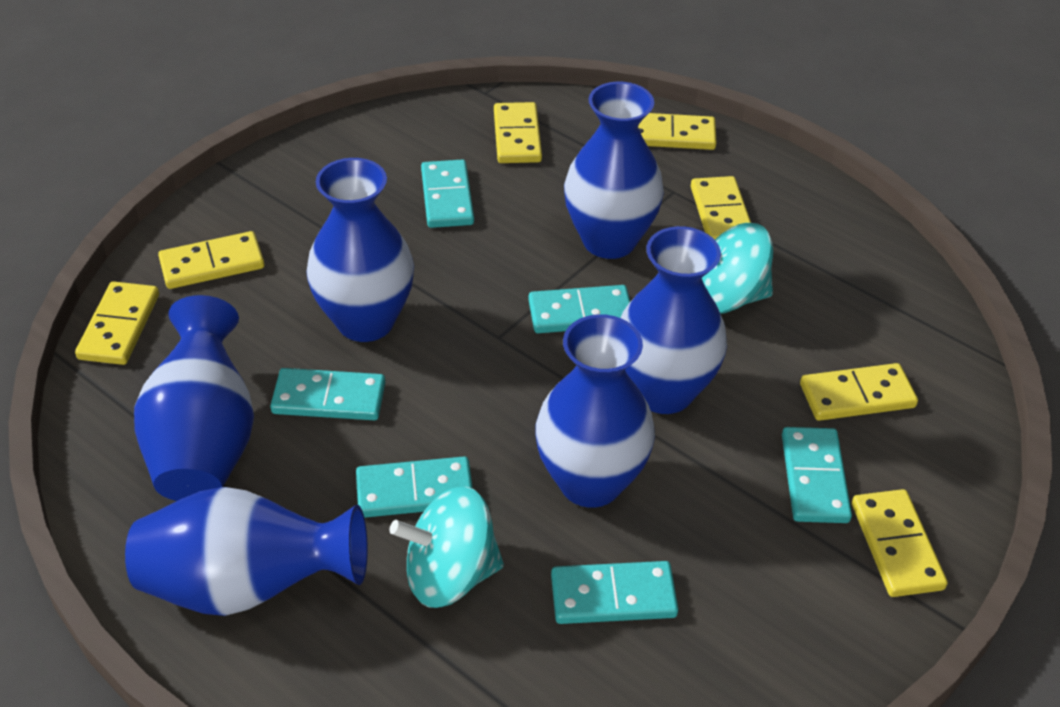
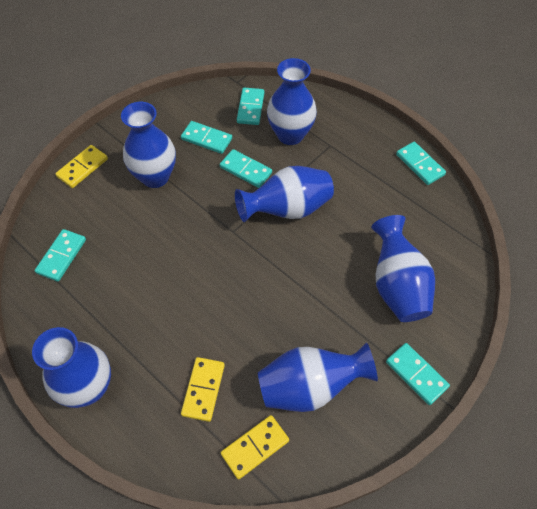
turquoise spinning top: [390,487,504,608] [702,223,773,314] = 2 -> none = 0
yellow domino: [75,281,159,365] [158,231,264,289] [494,102,542,163] [638,113,716,150] [691,176,751,240] [800,363,918,421] [852,489,948,597] = 7 -> [55,145,108,188] [181,357,225,422] [221,415,289,479] = 3

